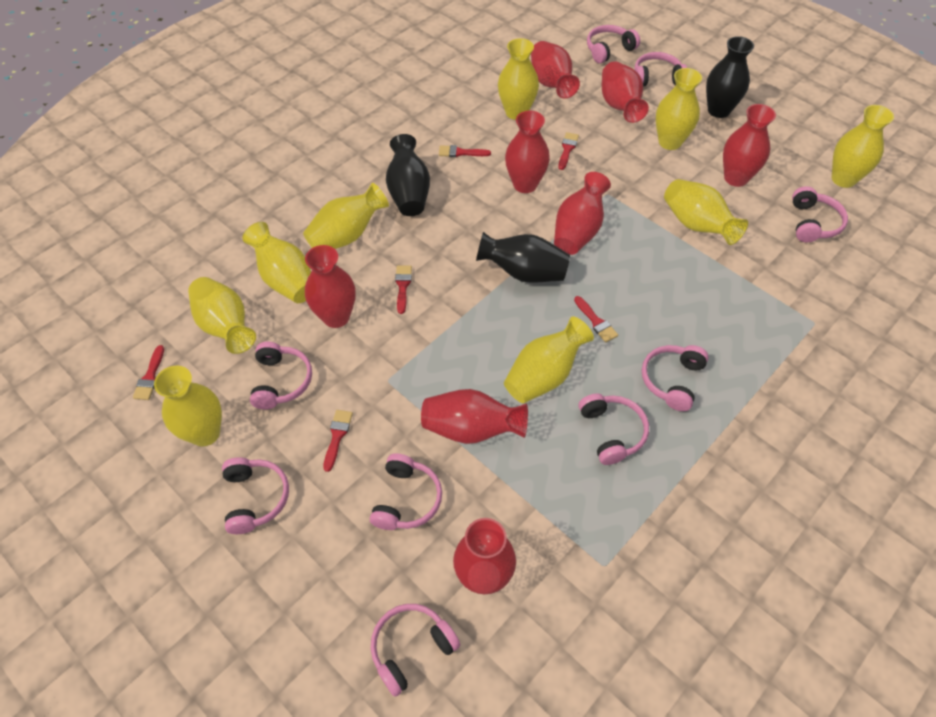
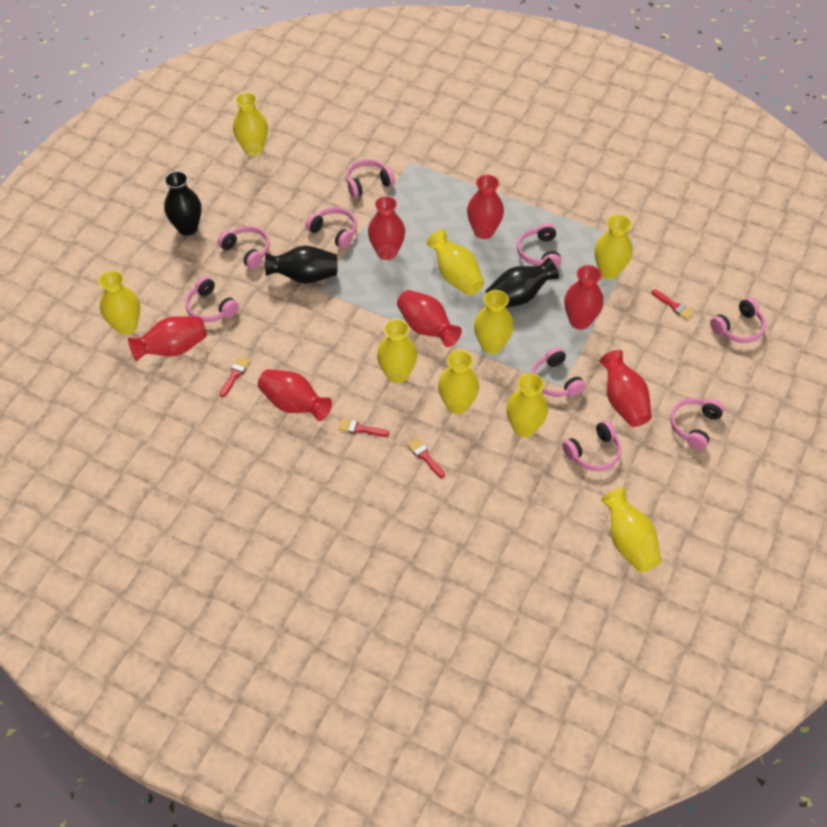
red brush: [133,345,164,400] [323,410,353,472] [395,265,412,314] [439,145,491,157] [558,132,579,170] [574,296,618,343] = 6 -> [220,357,250,397] [338,419,389,436] [407,438,445,478] [652,290,694,320] = 4
red vase: [305,245,356,328] [421,389,528,444] [453,518,516,594] [505,111,550,193] [531,41,580,98] [554,172,611,255] [602,61,649,123] [723,104,776,187] = 8 -> [128,316,207,361] [258,369,332,421] [368,195,405,260] [397,290,462,347] [467,174,504,239] [564,265,604,330] [600,350,652,427] = 7

